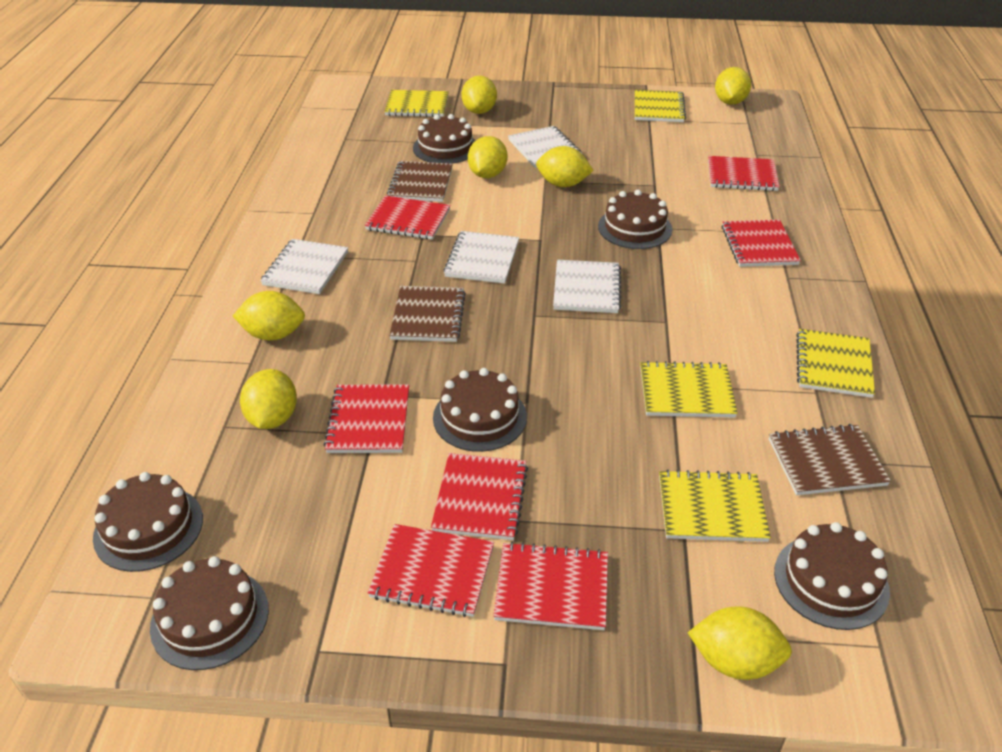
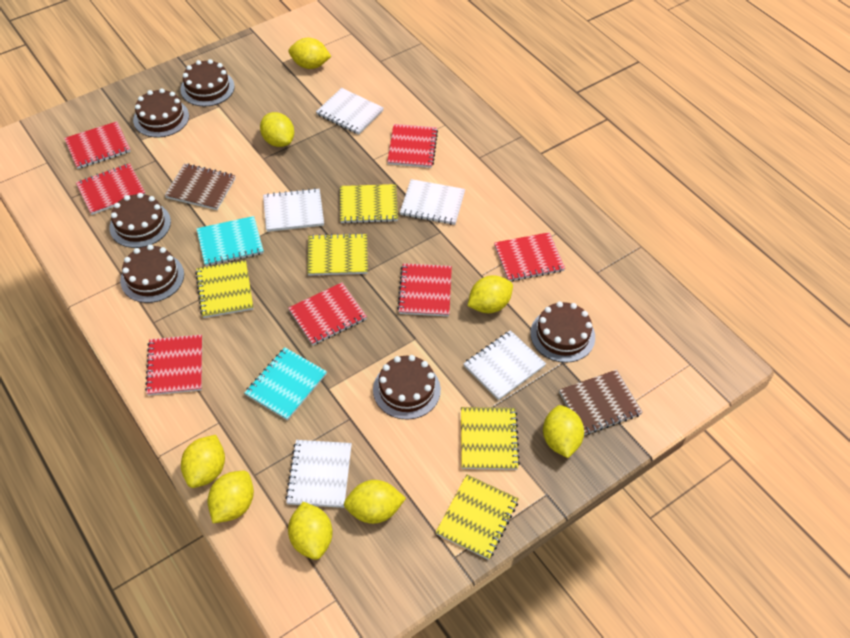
brown notebook: [387,161,453,202] [389,286,466,342] [769,424,891,495] = 3 -> [164,163,235,210] [559,370,643,435] = 2
turquoise notebook: none = 0 -> [196,216,264,266] [244,347,327,421] = 2
white notebook: [260,239,348,294] [443,231,519,284] [508,126,581,168] [553,260,621,313] = 4 -> [263,188,324,232] [285,440,352,508] [316,88,384,135] [400,179,465,225] [463,330,546,400] = 5
yellow lemon: [233,291,305,341] [240,369,297,429] [461,76,497,114] [468,136,507,178] [536,146,594,187] [688,606,792,680] [715,67,751,105] = 7 -> [181,435,225,488] [208,471,254,523] [260,112,294,147] [288,502,332,560] [289,38,331,69] [344,480,406,524] [468,275,513,313] [543,405,584,458] = 8

